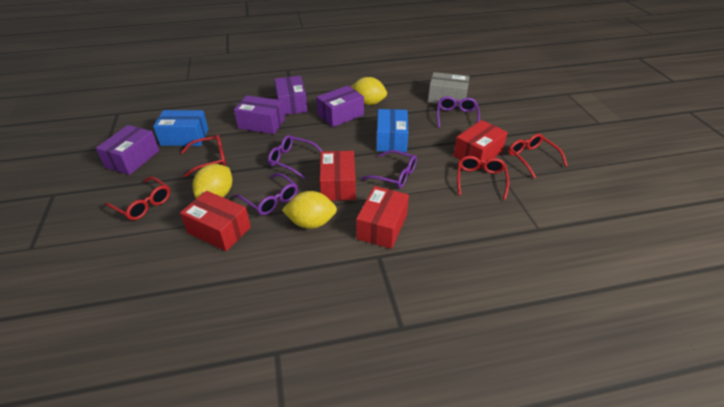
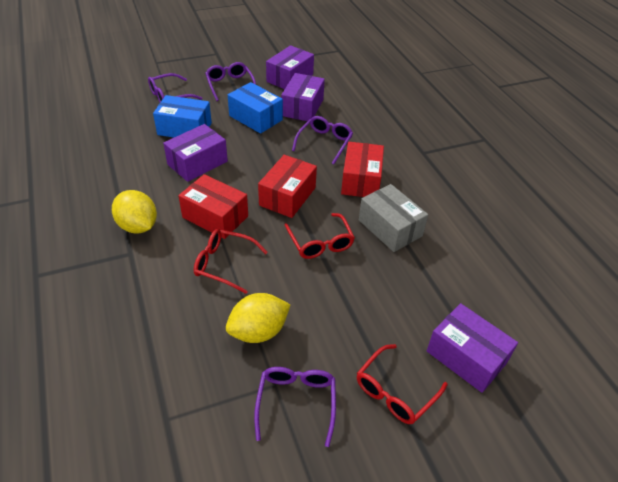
red box: [180,191,251,251] [320,151,356,201] [356,186,409,249] [453,120,508,170] = 4 -> [178,174,248,239] [258,155,317,218] [341,142,384,197] = 3
red glasses: [105,177,170,220] [181,135,226,177] [457,156,509,200] [508,134,568,178] = 4 -> [194,229,268,294] [285,213,355,259] [357,344,447,424] = 3
yellow lemon: [193,164,232,199] [282,191,337,229] [351,77,387,105] = 3 -> [112,190,157,234] [226,293,290,343] = 2

